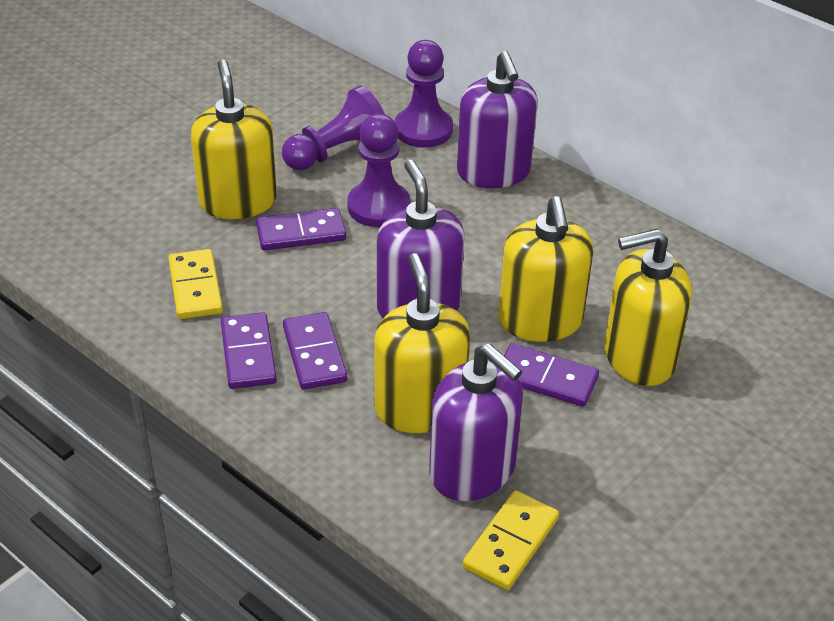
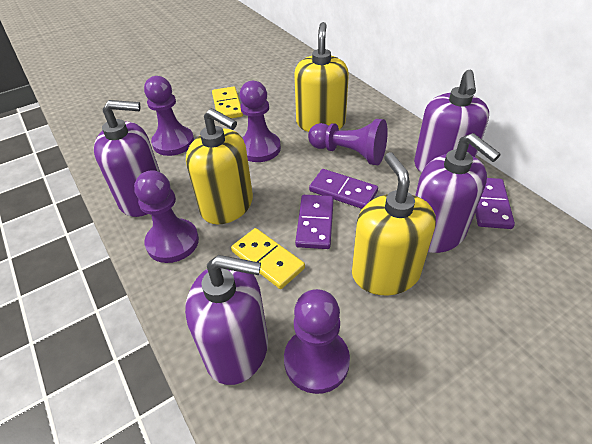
purple domino: [221,312,277,389] [256,208,346,251] [283,312,347,390] [504,343,599,407] = 4 -> [295,195,334,249] [309,169,378,209] [475,178,515,229] = 3
purple pawn: [282,86,385,170] [347,114,410,227] [394,40,453,148] = 3 -> [134,170,199,263] [144,76,194,156] [240,81,281,162] [284,289,350,394] [308,119,388,165] = 5
purple soap dispenser: [377,160,465,318] [429,343,523,501] [457,51,538,188] = 3 -> [94,100,160,217] [185,255,268,385] [414,70,489,173] [415,133,501,253] = 4
yellow soap dispenser: [191,59,277,219] [374,253,470,433] [498,196,593,342] [604,229,692,386] = 4 -> [186,108,253,224] [294,22,349,132] [352,152,436,295] = 3

